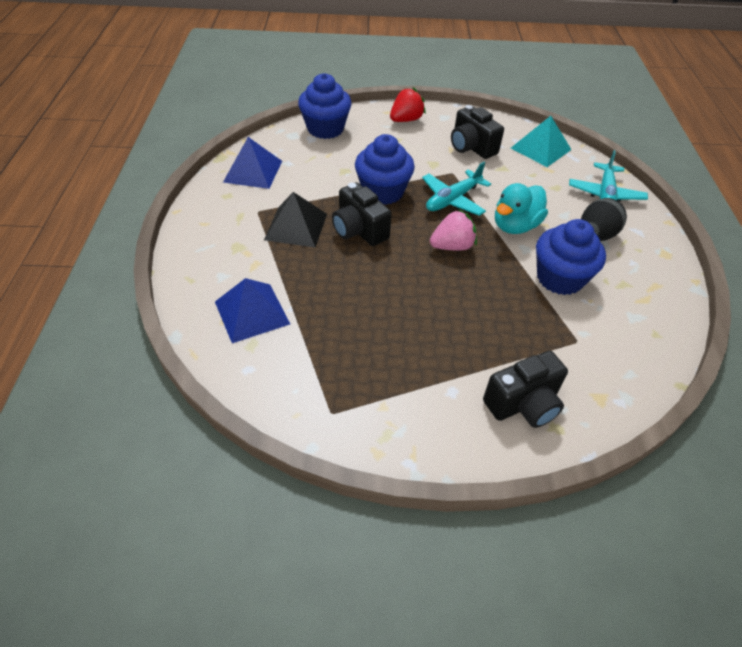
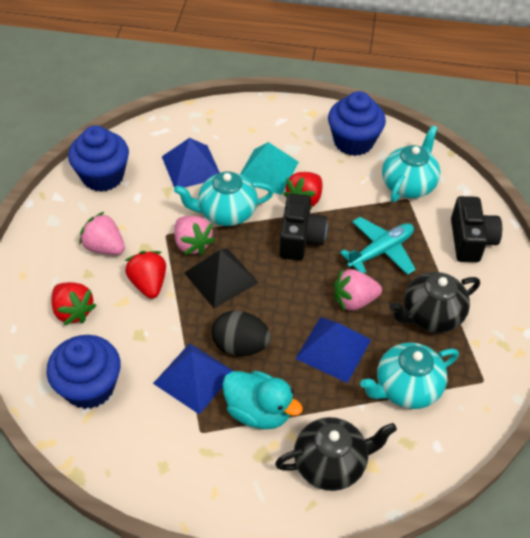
black camera: [332,182,392,246] [451,105,504,159] [483,351,568,428] = 3 -> [279,193,327,261] [451,196,502,262] = 2
black teapot: none = 0 -> [275,417,397,491] [389,272,480,333] = 2
blue pyramid: [215,278,290,343] [223,137,282,189] = 2 -> [153,343,233,414] [162,138,220,188] [295,317,371,383] = 3
pink strawberry: [430,210,477,250] = 1 -> [80,212,125,255] [174,216,215,255] [334,269,382,311] = 3
red strawberry: [390,87,426,122] = 1 -> [51,282,97,325] [125,251,166,299] [283,172,322,209] = 3
turquoise plane: [422,162,491,216] [569,150,648,202] = 2 -> [340,217,416,275] = 1
turquoise teapot: none = 0 -> [174,171,274,226] [360,342,459,409] [382,125,440,202] = 3

